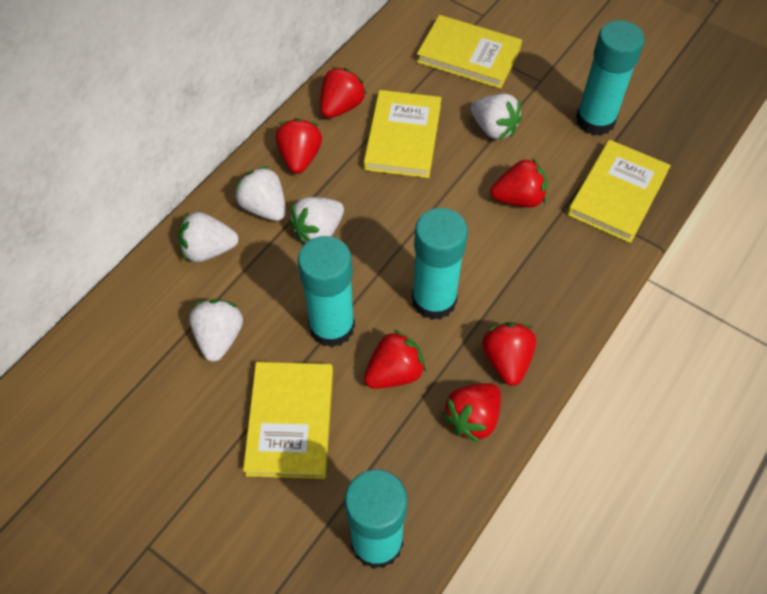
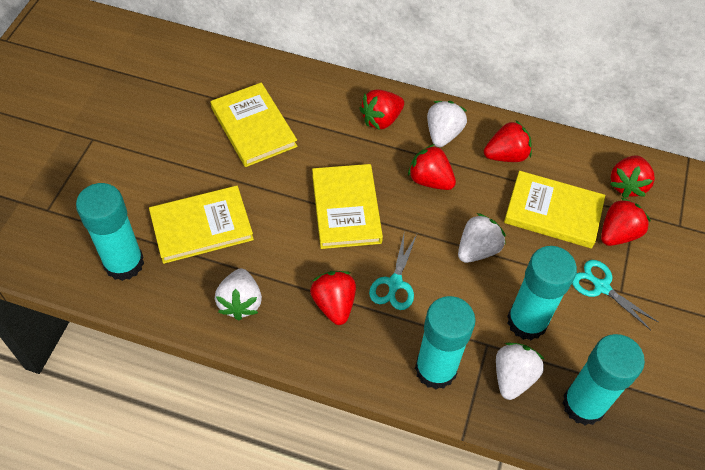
turquoise scissors: none = 0 -> [369,235,417,310] [572,260,658,330] = 2
white strawberry: [178,212,239,262] [189,299,243,362] [235,166,286,221] [289,197,344,243] [471,93,522,140] = 5 -> [215,268,262,320] [427,101,467,147] [458,213,506,263] [496,342,545,400] = 4

